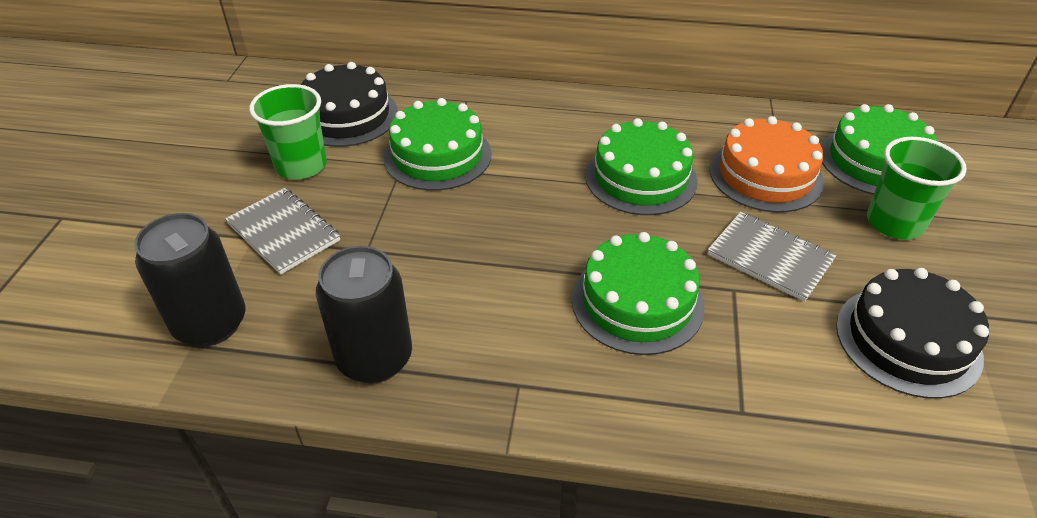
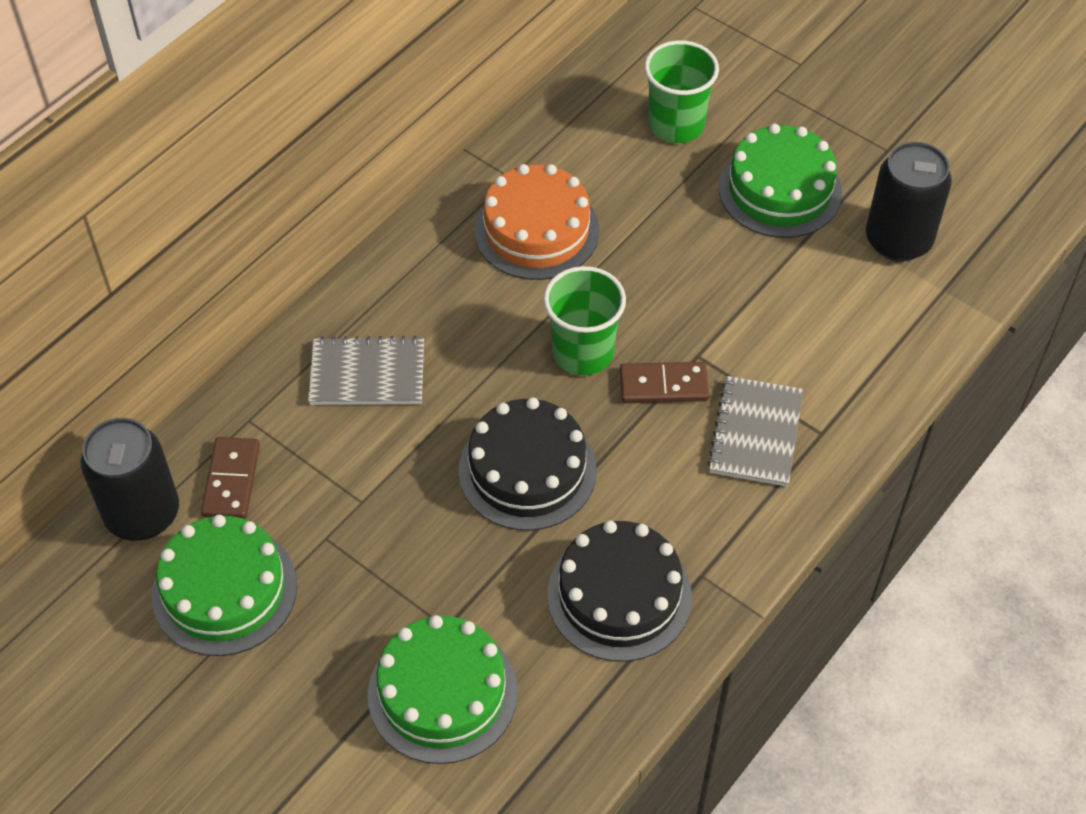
brown domino: none = 0 -> [201,437,260,519] [620,362,709,403] = 2
green cake: [383,98,491,191] [572,232,705,355] [585,118,698,215] [821,104,937,195] = 4 -> [152,515,297,656] [368,615,518,764] [719,124,842,238] = 3

